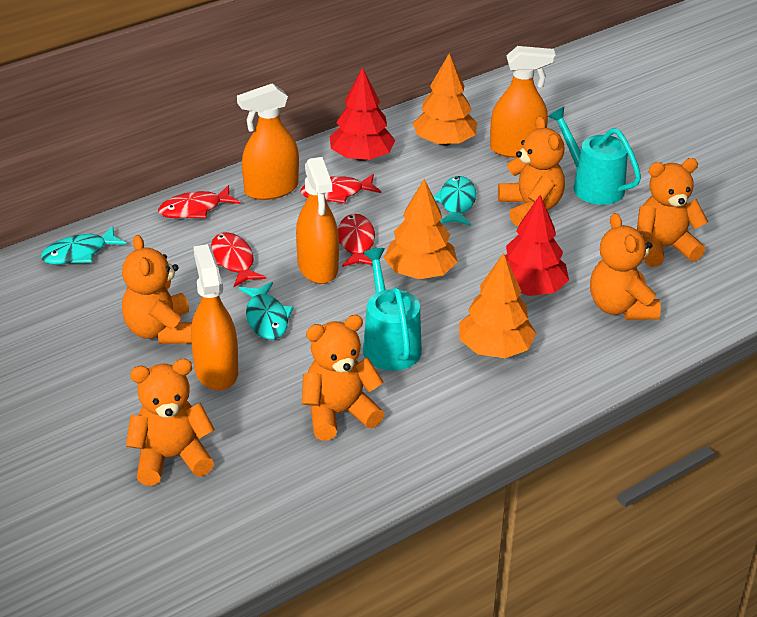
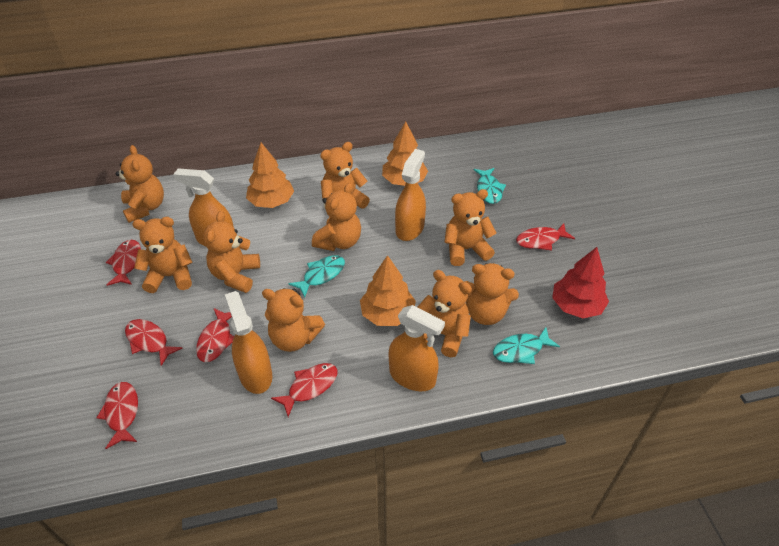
orange teddy bear: [122,235,192,344] [126,359,215,486] [302,315,384,441] [498,116,565,226] [590,213,661,320] [637,158,708,267] = 6 -> [116,145,164,223] [132,217,193,293] [203,211,260,293] [262,288,325,352] [312,183,361,251] [320,142,370,209] [417,270,472,357] [444,189,496,266] [464,263,519,325] = 9
red fish: [158,185,241,219] [211,232,266,287] [300,174,381,204] [338,214,375,267] = 4 -> [96,382,138,449] [106,240,141,286] [125,319,183,366] [196,308,234,362] [271,363,338,417] [516,223,575,251] = 6
red tree: [330,67,396,161] [505,195,569,296] = 2 -> [552,247,609,318] = 1
turquoise watering can: [363,248,422,371] [548,107,641,205] = 2 -> none = 0

